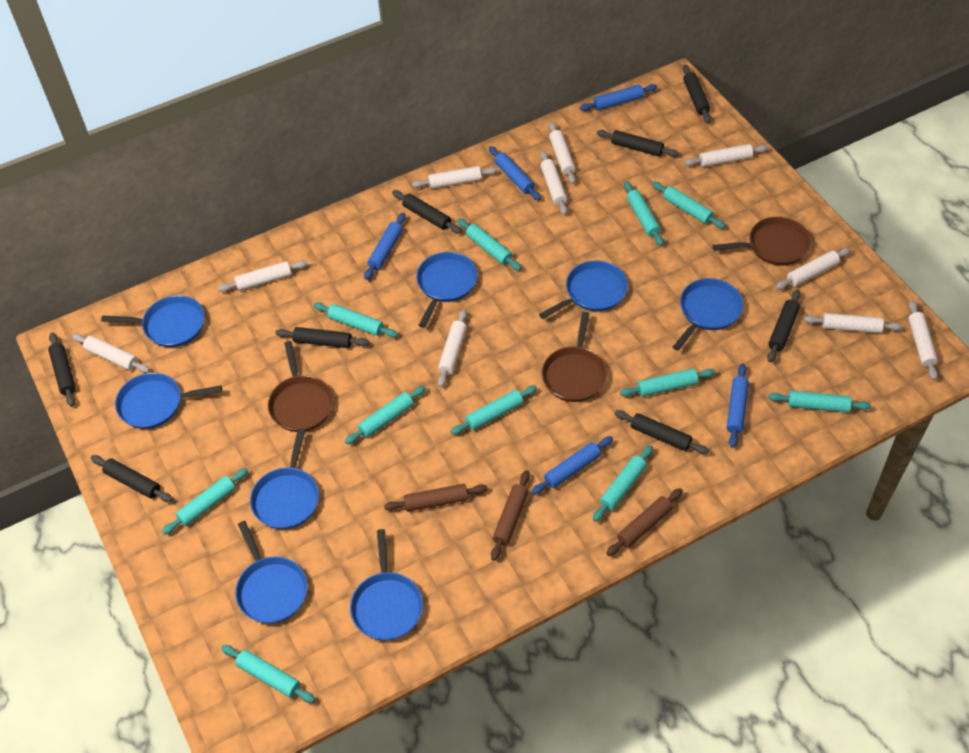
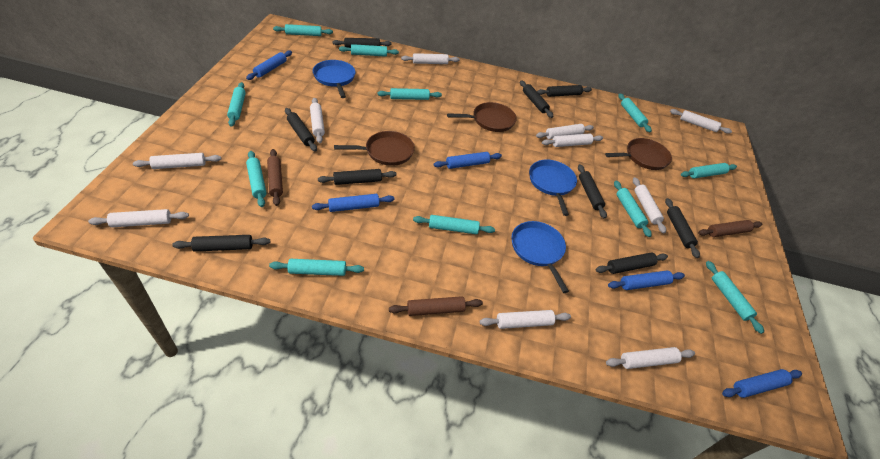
black rolling pin: [48,332,76,407] [90,455,173,502] [276,327,369,348] [392,190,462,234] [597,130,679,157] [615,410,709,454] [683,65,711,123] [767,289,801,362] = 8 -> [172,235,270,252] [285,108,317,152] [318,169,397,185] [332,38,391,48] [520,81,553,118] [537,85,592,97] [578,164,607,219] [595,253,668,274] [665,198,700,258] = 9
blue pan: [101,295,205,347] [115,373,222,429] [235,521,308,624] [250,428,319,529] [350,529,423,641] [416,252,478,328] [539,261,628,319] [673,278,743,351] = 8 -> [313,60,356,98] [511,221,569,293] [529,160,577,216] = 3

